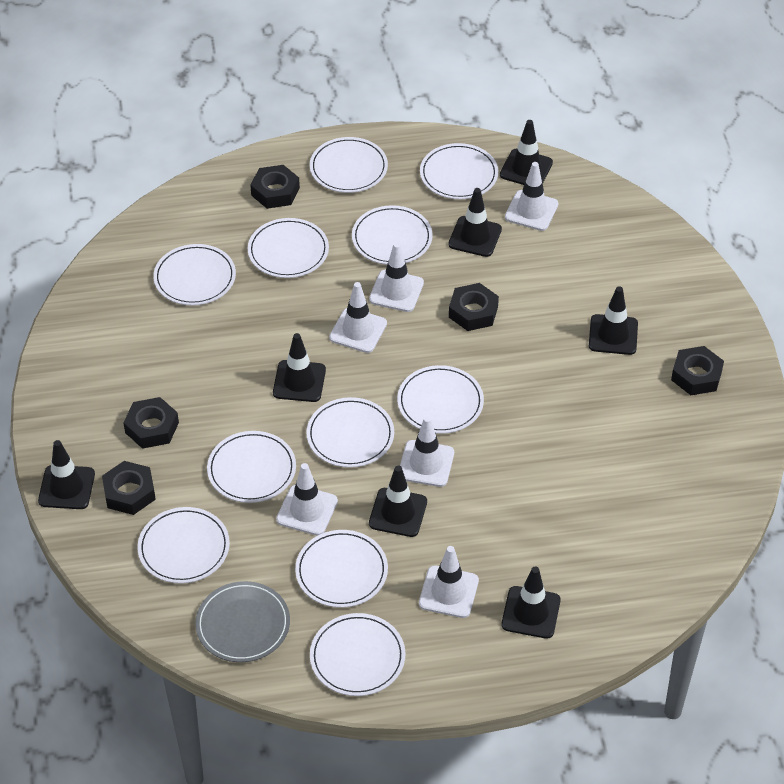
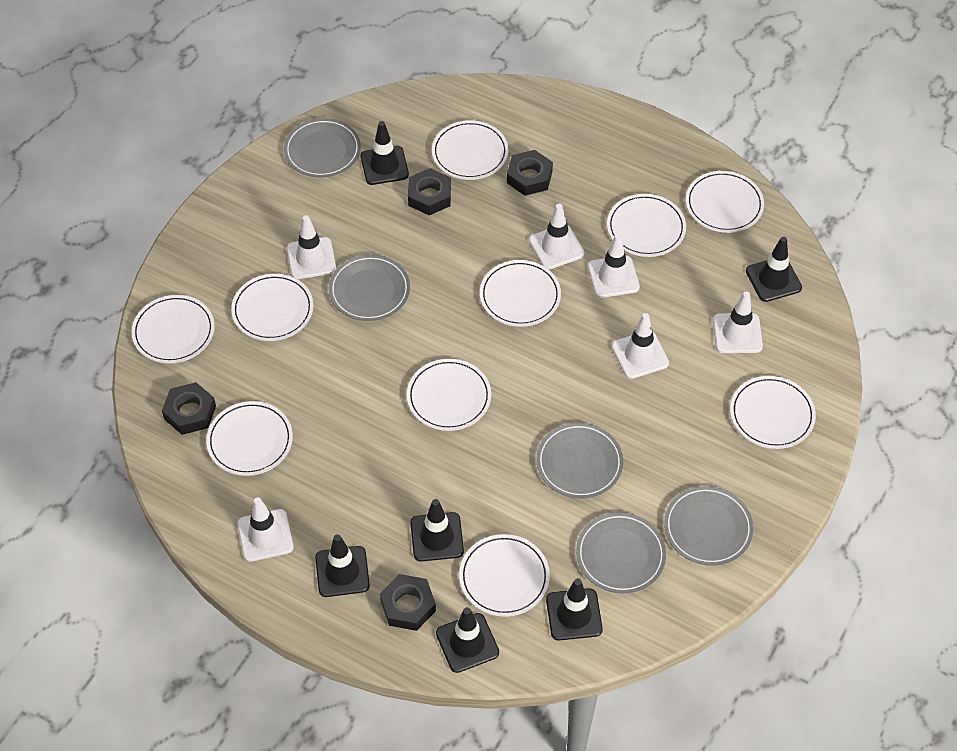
black nut: [102,461,156,515] [123,397,179,449] [250,165,300,209] [449,283,499,331] [671,346,724,395] = 5 -> [162,382,216,435] [380,574,436,631] [408,168,451,215] [507,150,553,196] = 4
black traffic cone: [38,440,95,509] [273,333,326,402] [369,466,427,537] [448,188,502,257] [500,120,553,185] [502,567,561,639] [589,286,638,355] = 7 -> [315,534,370,597] [361,121,409,185] [410,499,464,562] [436,607,499,673] [546,578,603,641] [746,237,802,302] = 6
grey plate: [195,581,290,662] = 1 -> [284,118,361,177] [329,255,410,321] [536,423,623,499] [576,512,666,594] [664,486,753,566] = 5
white plate: [137,507,230,583] [153,244,236,305] [207,431,296,503] [248,218,329,278] [295,530,388,608] [306,397,394,468] [310,137,388,193] [310,613,405,696] [352,205,433,265] [397,365,484,434] [420,143,498,199] = 11 -> [131,295,215,363] [206,401,293,476] [231,274,313,341] [407,359,491,431] [432,120,508,180] [459,534,550,617] [480,260,561,327] [607,194,686,257] [686,171,764,233] [730,376,816,449] = 10

